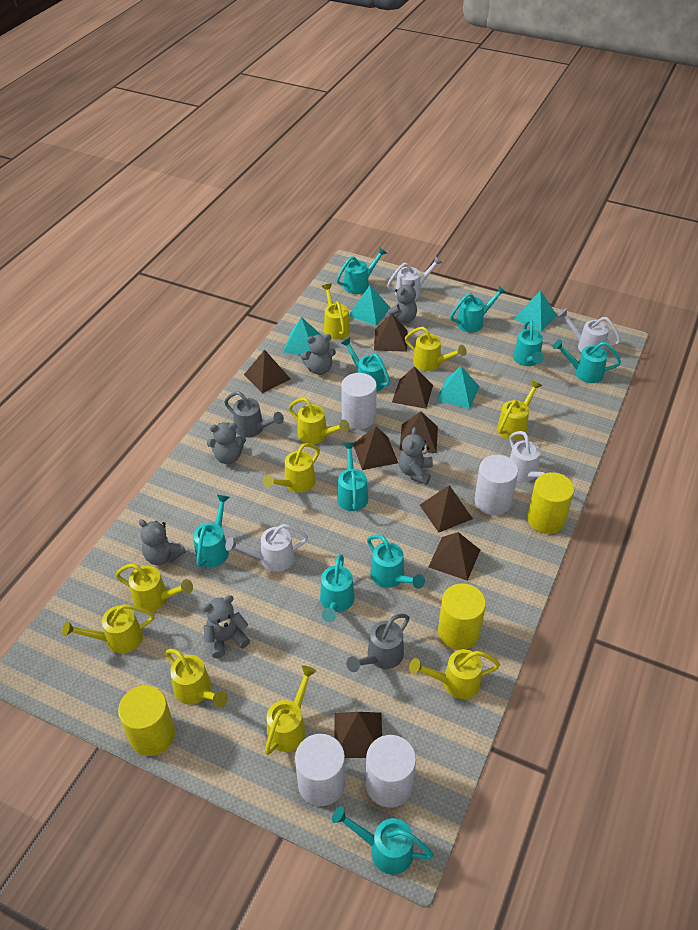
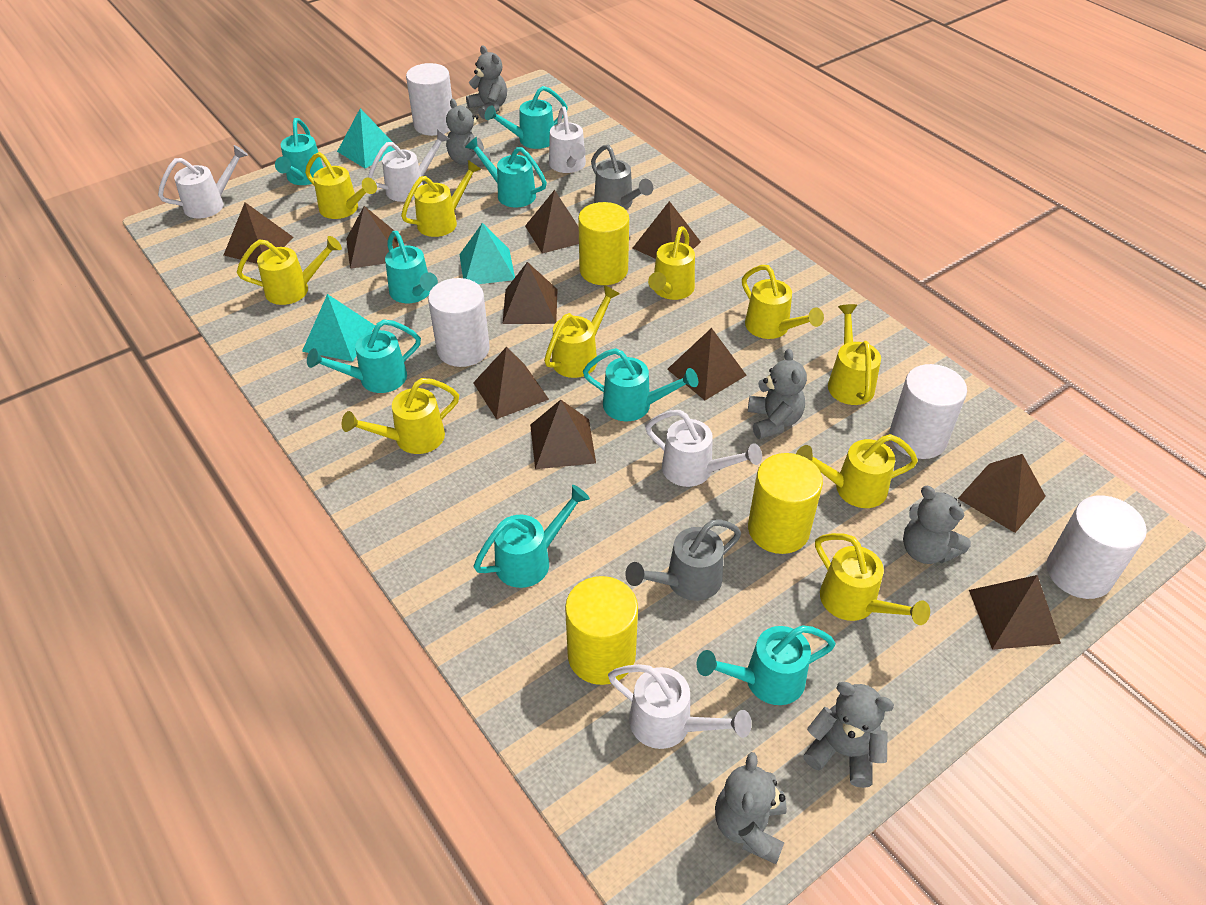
brown pyramid: [244,350,291,393] [334,712,382,758] [353,426,398,470] [374,313,408,352] [392,366,433,409] [400,411,438,453] [420,485,473,533] [429,532,480,581] = 8 -> [224,202,293,264] [346,206,398,269] [473,347,549,419] [503,262,558,324] [525,190,579,254] [530,400,596,469] [633,201,701,259] [667,328,747,400] [958,454,1046,533] [969,575,1061,650] = 10
turquoise pyramid: [283,317,321,355] [349,285,390,326] [436,366,479,409] [514,290,557,332] = 4 -> [302,294,375,362] [337,108,395,168] [459,223,515,284] = 3
turquoise watering can: [193,494,229,567] [320,554,355,622] [332,806,434,875] [337,247,387,294] [337,442,368,511] [341,338,390,392] [367,535,425,589] [450,286,507,332] [513,319,544,366] [553,339,621,383] = 10 -> [275,118,323,185] [307,319,421,393] [385,231,438,303] [465,137,547,207] [474,485,590,588] [485,86,568,149] [583,348,698,421] [697,625,836,705] = 8
white watering can: [225,524,308,572] [387,256,442,300] [509,431,555,482] [558,308,621,353] = 4 -> [158,145,248,218] [368,129,449,202] [549,107,586,173] [608,664,752,749] [645,410,762,487] = 5

